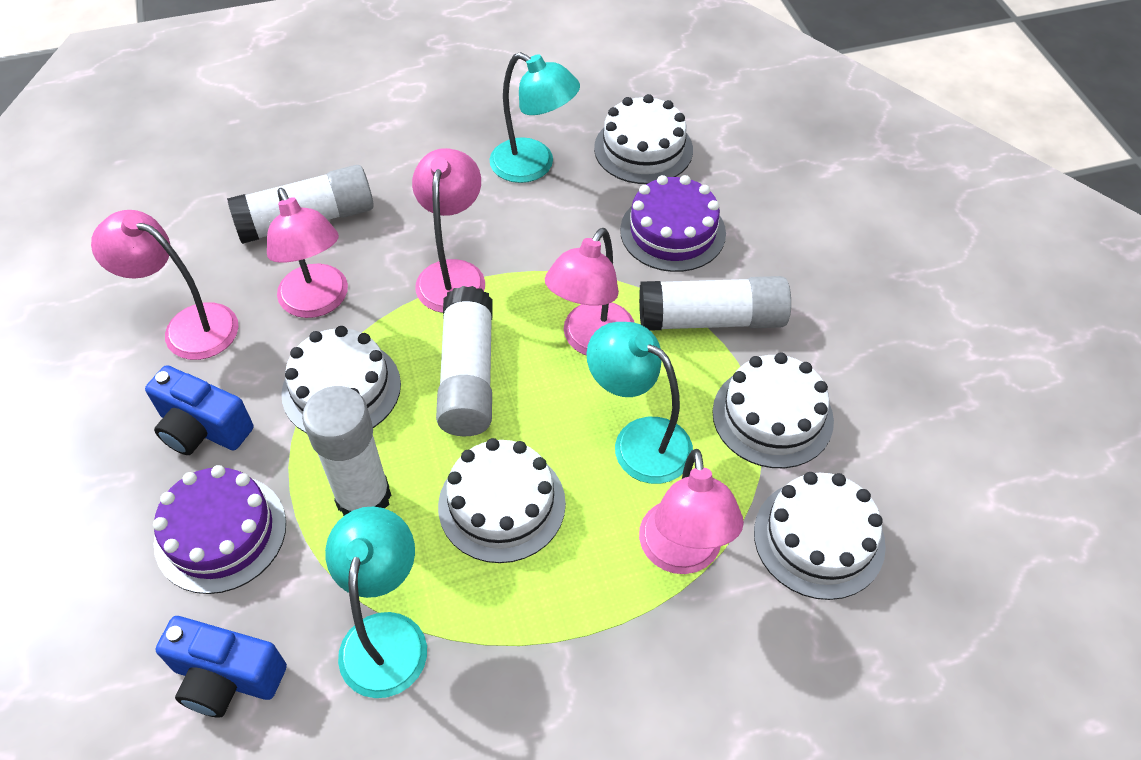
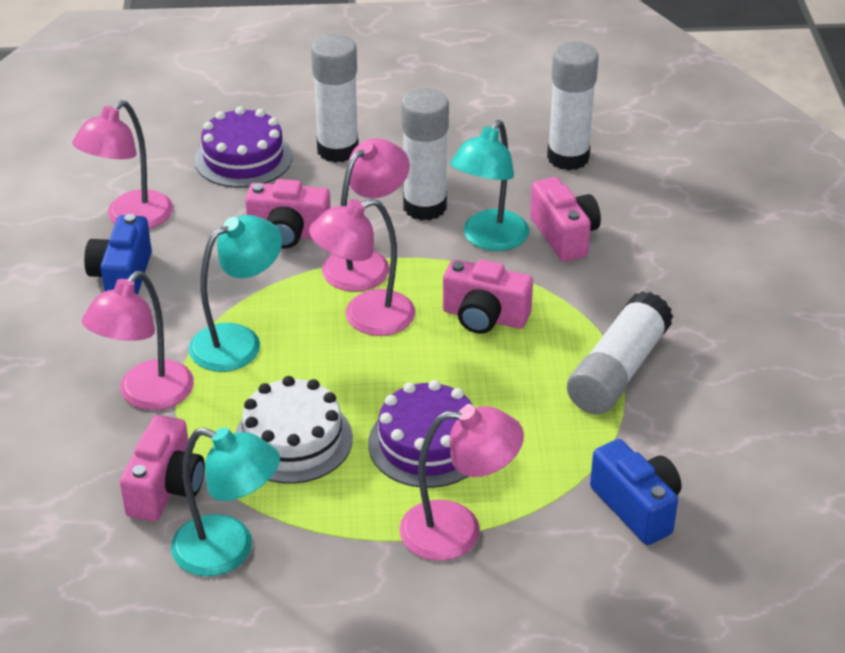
pink camera: none = 0 -> [120,415,205,522] [245,179,331,248] [443,259,533,334] [530,177,601,262] = 4
white cake: [281,326,401,433] [438,438,566,563] [594,94,693,184] [712,352,834,468] [754,472,886,600] = 5 -> [235,376,353,484] = 1

